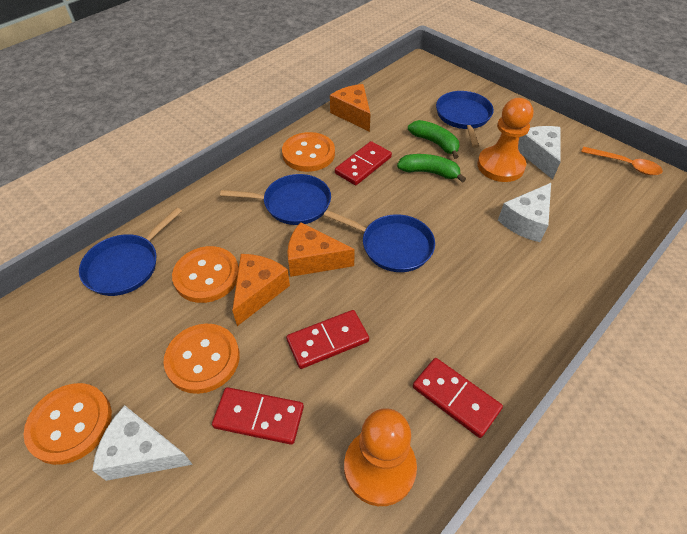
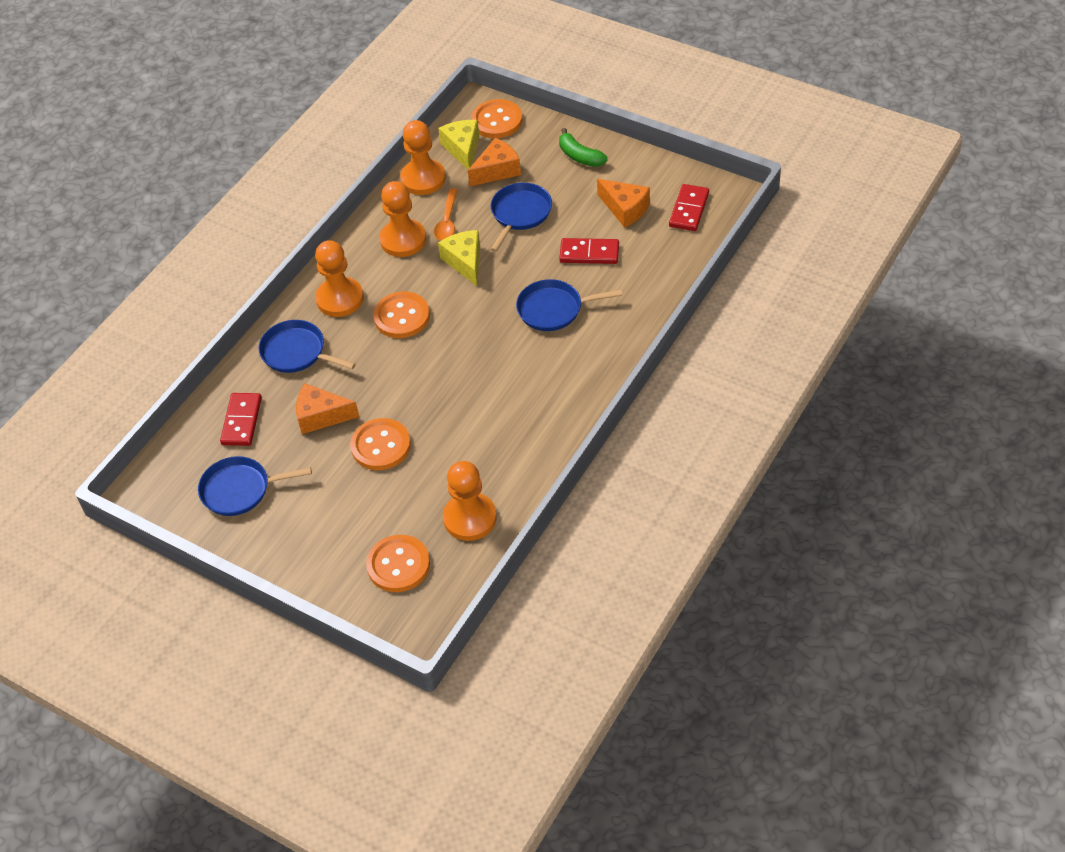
green banana: [397,154,466,183] [408,120,459,159] = 2 -> [559,128,608,167] = 1
orange pawn: [344,408,417,506] [477,98,533,182] = 2 -> [315,240,364,317] [379,181,426,257] [400,120,446,195] [443,461,497,541] = 4
red domino: [212,387,304,445] [286,310,369,369] [335,141,392,185] [413,358,503,438] = 4 -> [220,393,262,446] [559,238,619,264] [669,184,709,231] = 3
white cheese: [92,405,193,481] [498,183,551,242] [518,126,561,179] = 3 -> none = 0
yellow cheese: none = 0 -> [438,120,479,169] [438,230,480,286] = 2

